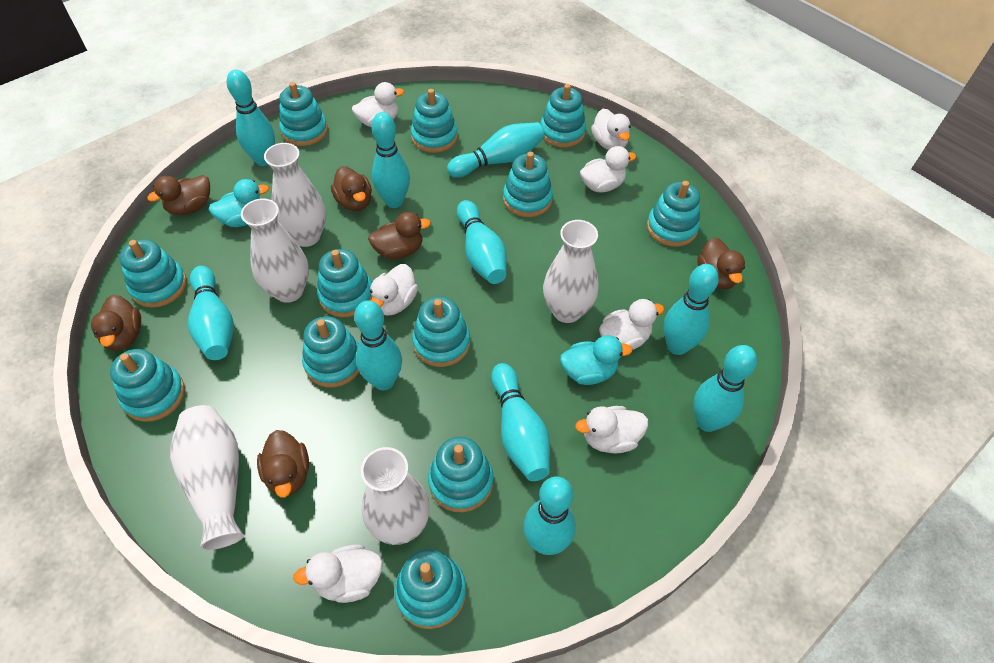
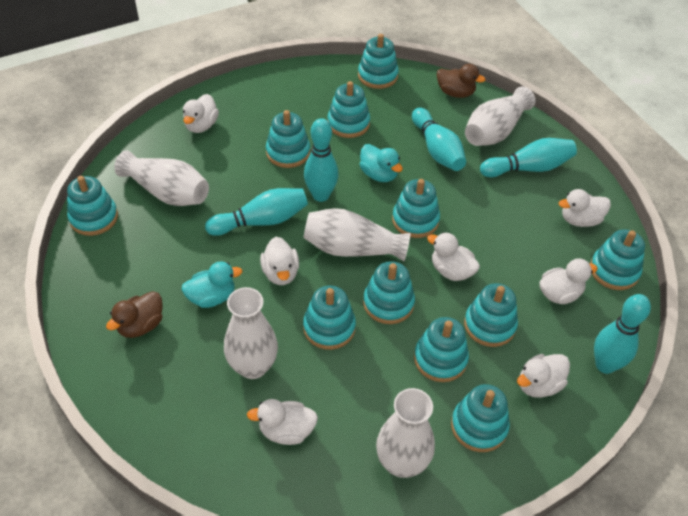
brown duck: [91,295,141,351] [147,175,210,215] [257,430,309,498] [331,166,372,211] [368,212,431,259] [697,237,745,289] = 6 -> [106,291,163,338] [437,64,485,98] = 2
turquoise bowling pin: [188,266,234,360] [227,70,275,166] [354,300,402,390] [371,112,410,208] [447,122,544,178] [457,200,507,284] [491,363,550,481] [523,476,576,555] [663,264,719,355] [694,345,757,432] = 10 -> [205,188,308,236] [304,118,339,202] [412,108,466,171] [480,138,577,177] [594,294,651,374] = 5
turquoise stacking toy: [110,349,185,422] [120,239,187,308] [279,82,328,146] [302,316,359,388] [317,249,372,317] [394,549,466,629] [411,89,458,153] [412,297,470,367] [428,437,493,512] [503,152,553,217] [540,84,586,148] [647,181,700,247] = 12 -> [67,176,118,236] [266,110,310,168] [303,286,356,350] [328,81,370,138] [358,34,399,89] [363,261,415,324] [392,179,440,238] [414,317,469,382] [451,384,510,452] [464,283,518,347] [590,229,645,290] = 11

